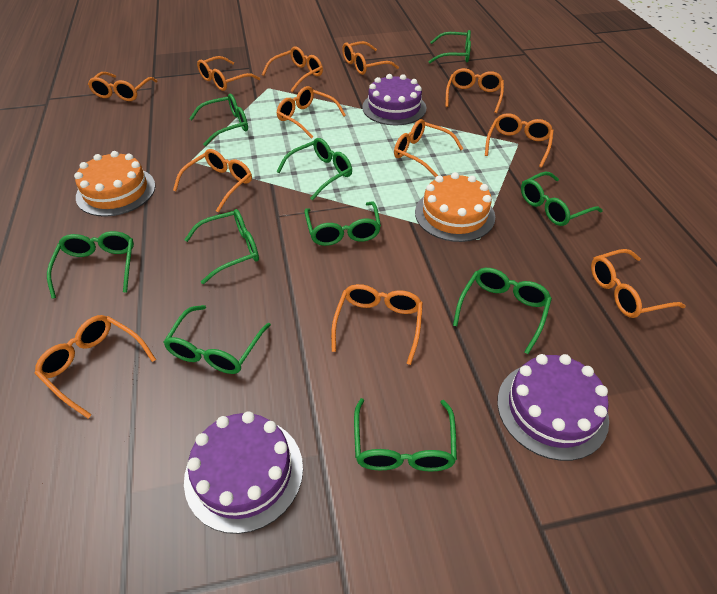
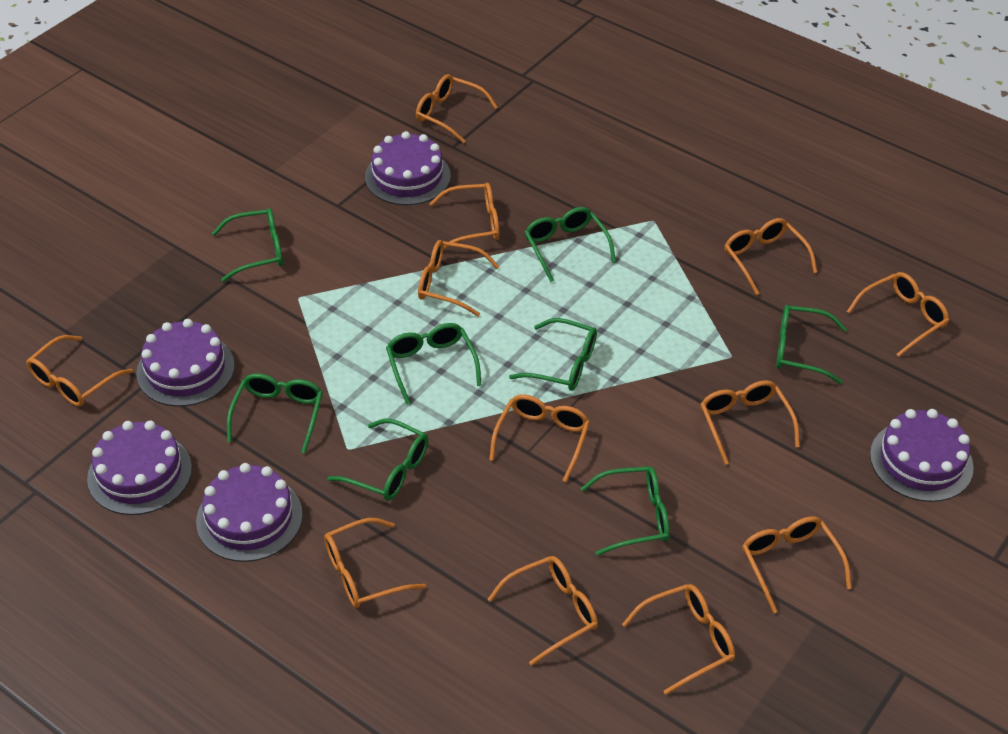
green glasses: [47,231,134,299] [163,305,271,374] [184,209,259,284] [189,94,248,146] [277,138,352,200] [305,202,381,246] [354,398,457,471] [428,30,471,63] [453,268,552,354] [521,171,603,226] = 10 -> [212,208,283,282] [227,373,323,454] [327,419,429,501] [386,323,482,404] [509,318,597,391] [524,207,616,282] [581,466,670,556] [776,305,847,384] = 8
orange cake: [74,151,156,217] [415,172,495,242] = 2 -> none = 0
purple cake: [184,411,303,534] [362,74,427,125] [497,354,609,461] = 3 -> [87,421,192,515] [136,319,235,407] [196,463,303,562] [365,131,451,205] [870,409,974,502] = 5

